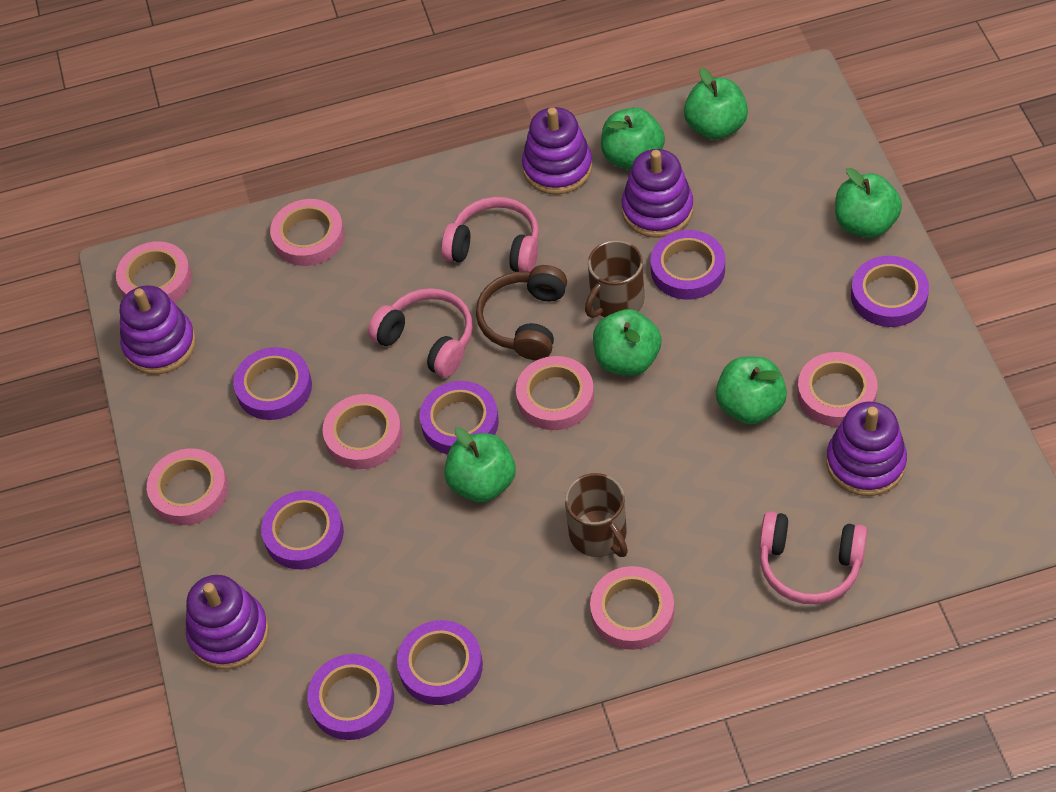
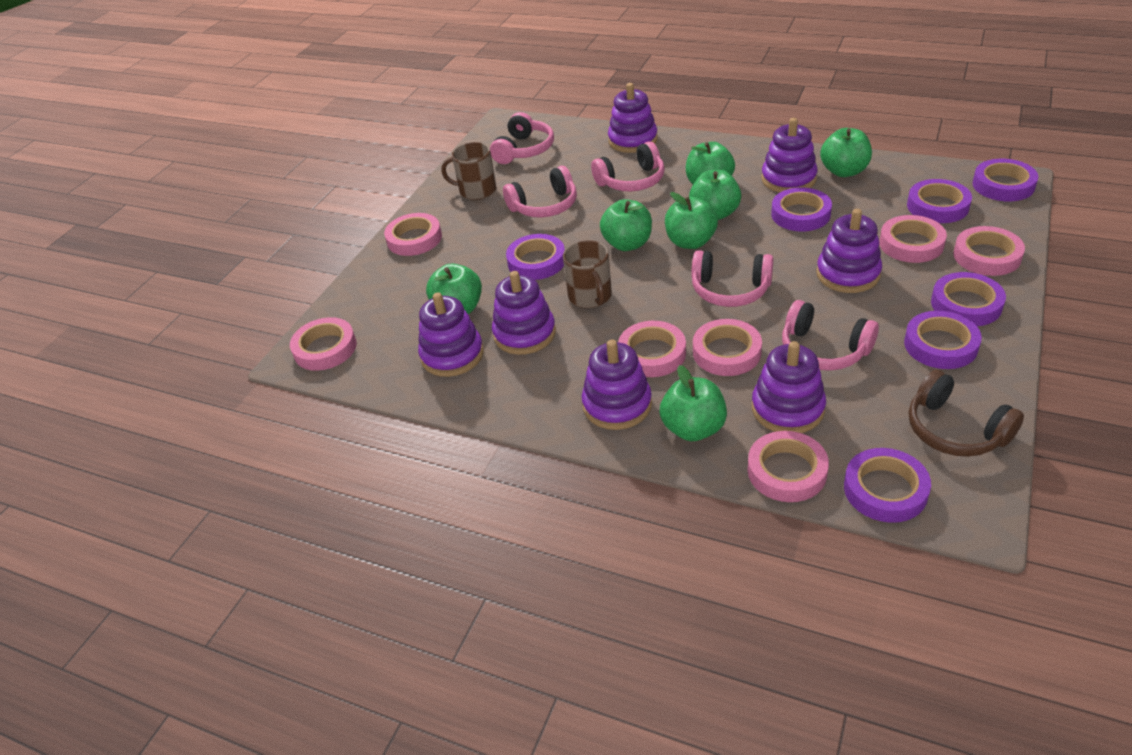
green apple: [444,427,516,502] [593,309,662,376] [601,108,665,170] [684,67,748,140] [716,357,787,425] [835,168,902,238] = 6 -> [426,263,482,314] [600,199,652,251] [660,365,727,441] [665,192,718,249] [686,142,735,184] [689,170,741,220] [820,128,872,177] = 7
pink headphones: [368,288,473,377] [441,197,539,272] [759,511,867,604] = 3 -> [490,112,554,164] [503,166,577,218] [591,141,665,191] [691,250,773,307] [782,300,879,371] = 5
purple stacking toy: [120,285,196,375] [186,575,269,670] [522,107,593,194] [622,149,693,237] [826,402,907,496] = 5 -> [418,292,484,377] [492,271,556,355] [582,340,652,430] [608,83,658,153] [752,341,826,433] [761,118,818,193] [816,209,882,293] = 7

